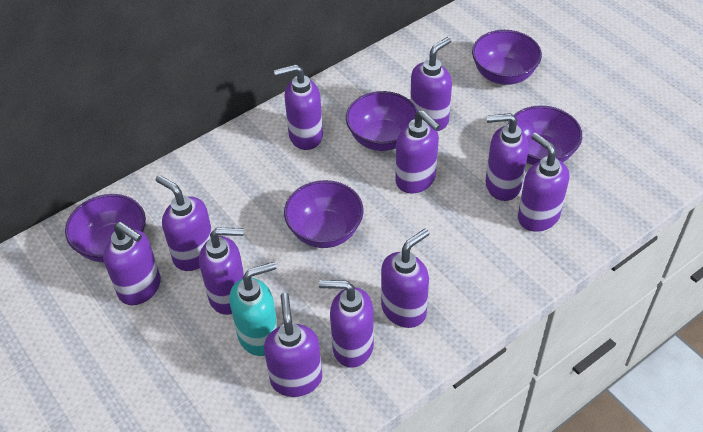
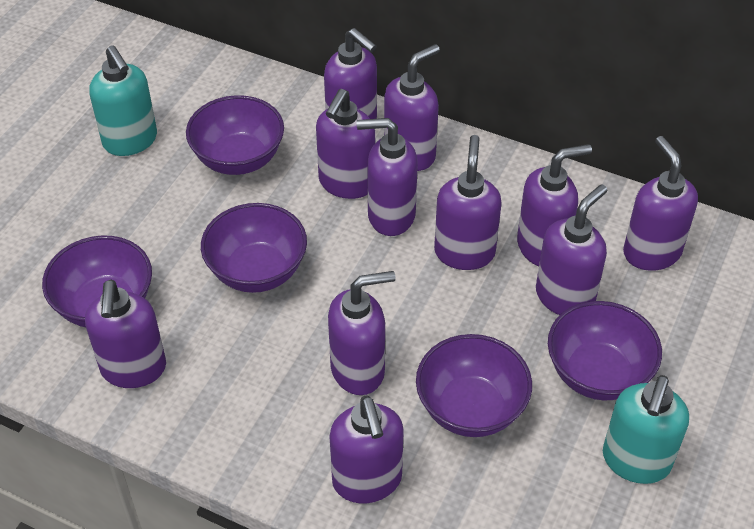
turquoise soap dispenser: [229,262,278,356] = 1 -> [89,45,157,156] [603,375,689,484] = 2

